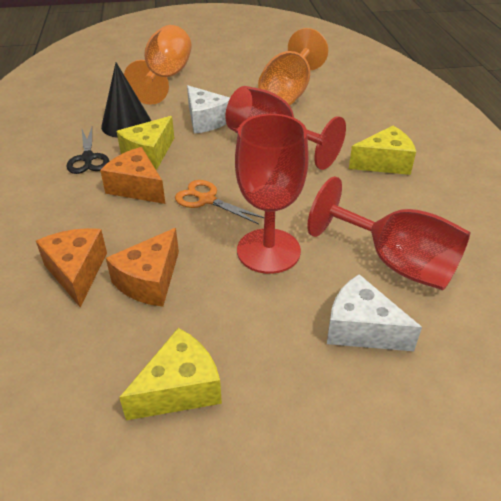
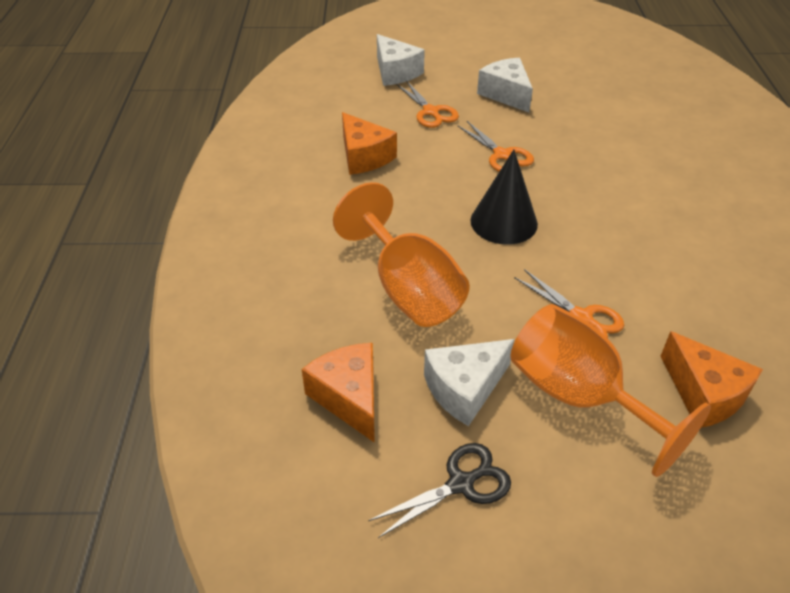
orange scissors: [175,180,264,224] = 1 -> [397,80,459,128] [457,121,534,172] [514,269,624,338] = 3
red goblet: [225,86,346,170] [235,114,309,274] [307,176,470,290] = 3 -> none = 0
white cheese: [187,85,230,134] [327,274,422,351] = 2 -> [377,34,425,86] [424,339,514,426] [477,58,533,113] = 3
yellow cheese: [117,116,174,170] [119,328,222,420] [349,126,416,175] = 3 -> none = 0

